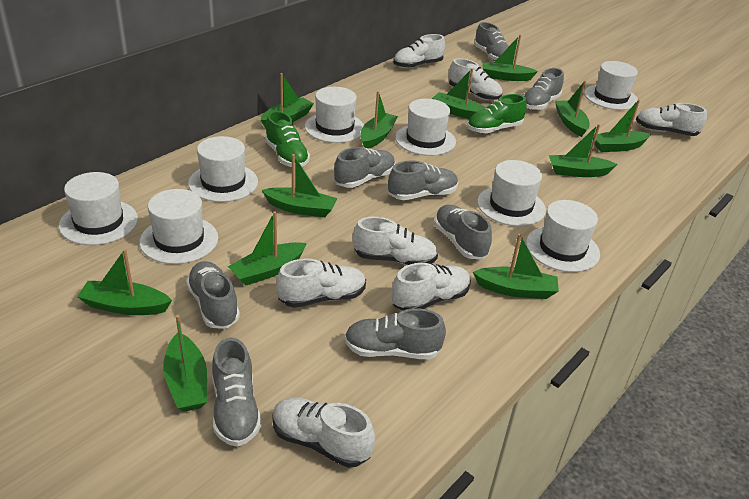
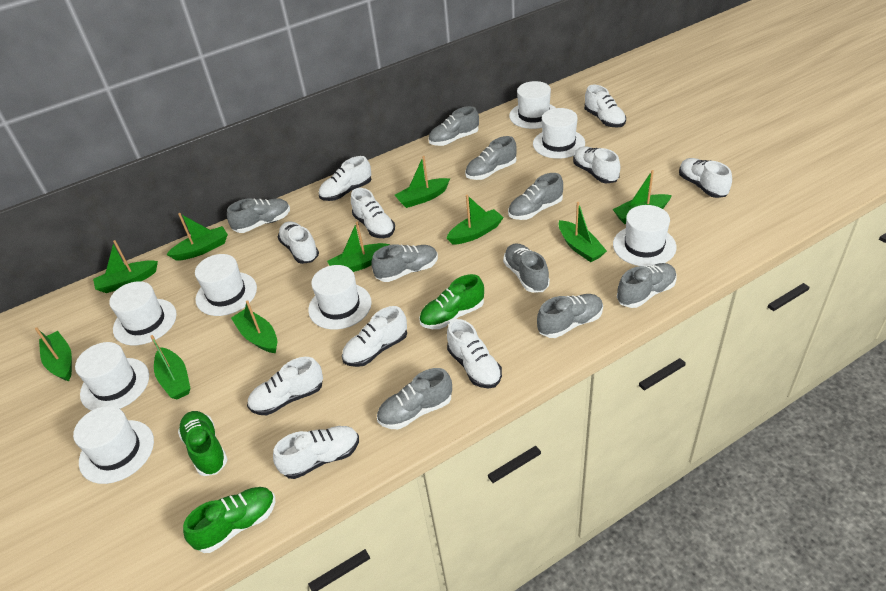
green boat: [77,249,172,315] [163,315,207,412] [228,211,307,286] [260,73,314,129] [262,154,337,217] [360,91,398,149] [432,68,486,119] [473,234,559,299] [482,35,538,81] [549,124,617,177] [555,80,590,137] [593,100,651,152] = 12 -> [35,327,72,381] [93,240,158,293] [150,335,190,400] [166,213,228,261] [231,300,277,353] [327,222,390,272] [395,156,450,208] [446,195,504,245] [559,202,607,262] [613,170,672,224] = 10
green shoe: [265,111,310,167] [467,94,526,134] = 2 -> [178,411,228,476] [183,487,275,553] [419,274,484,329] = 3
grey shoe: [186,261,240,329] [212,338,261,447] [334,147,395,188] [344,308,446,359] [388,161,458,200] [434,205,492,259] [474,22,509,61] [524,68,564,110] = 8 -> [227,198,290,233] [371,244,438,282] [377,368,452,429] [428,106,479,146] [465,136,517,180] [503,243,550,293] [508,173,563,220] [537,294,603,338] [617,263,677,308] = 9
white shoe: [272,398,375,468] [276,259,366,308] [353,217,438,265] [392,263,471,311] [393,34,445,68] [449,58,503,100] [636,103,707,136] = 7 -> [247,357,323,415] [273,426,359,479] [278,222,319,264] [318,156,371,201] [342,306,407,367] [351,188,395,238] [447,319,502,389] [573,147,620,183] [584,85,626,128] [679,158,732,198] = 10

